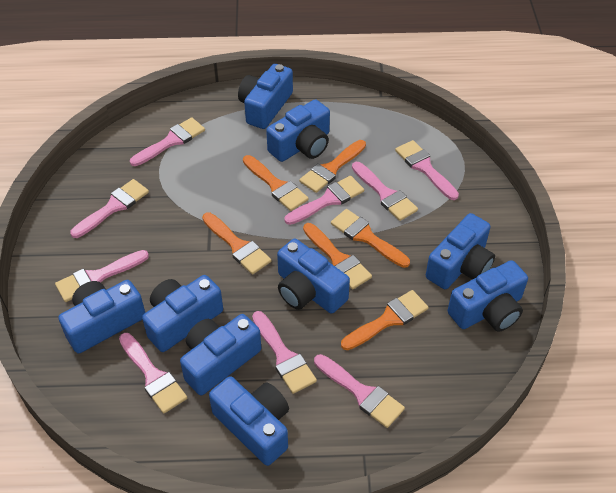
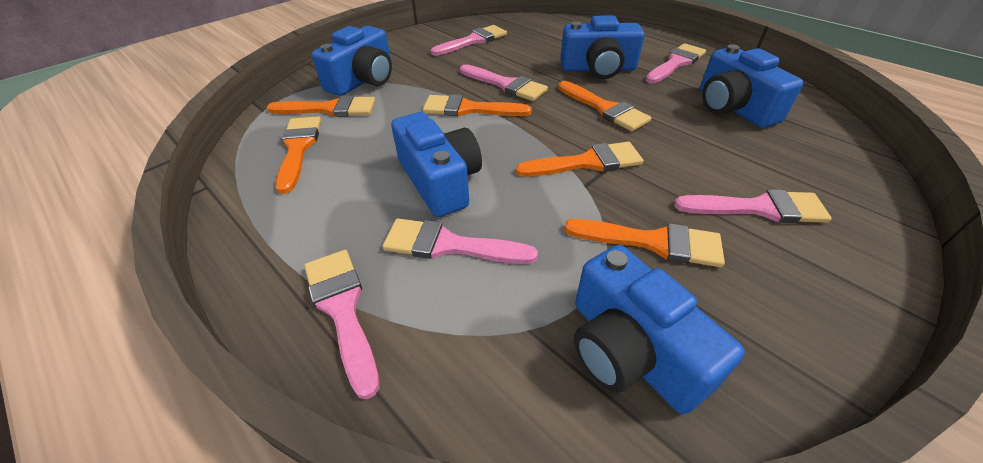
blue camera: [59,280,145,353] [142,275,223,352] [180,314,261,395] [209,376,289,466] [238,64,293,129] [266,99,330,162] [277,239,350,313] [426,213,495,289] [448,260,528,332] = 9 -> [312,26,392,96] [391,112,482,217] [560,15,644,79] [574,245,745,414] [700,44,804,128] = 5
pink brush: [55,250,149,302] [70,179,149,238] [119,333,187,413] [130,117,205,166] [252,311,317,394] [284,176,364,225] [314,354,405,428] [352,162,418,221] [395,140,459,200] = 9 -> [304,250,379,399] [382,218,538,264] [431,25,507,56] [460,64,548,101] [646,43,706,83] [674,189,832,223] = 6

